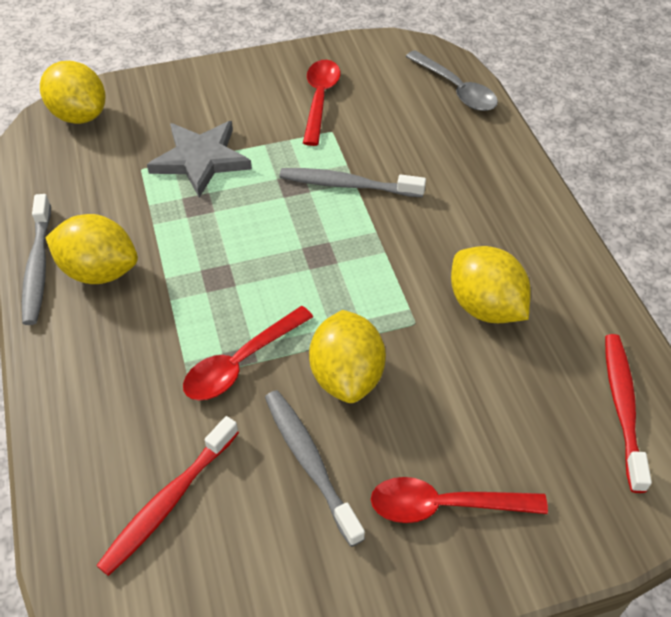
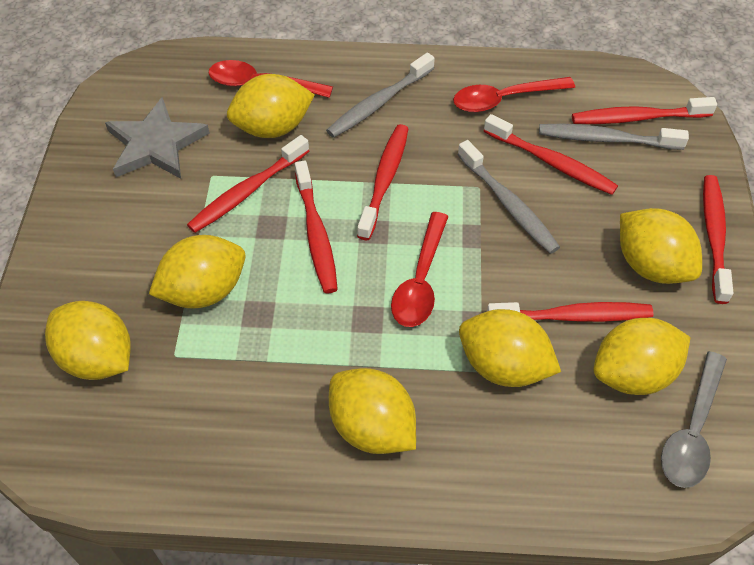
red toothbrush: [96,416,239,576] [605,334,652,493] = 2 -> [187,135,309,233] [295,161,338,293] [357,124,409,240] [484,114,618,195] [487,302,653,322] [572,97,717,124] [703,175,733,304] = 7
yellow lemon: [40,61,105,124] [45,214,138,284] [309,310,386,403] [451,246,531,323] = 4 -> [45,301,131,380] [149,235,245,308] [227,74,315,138] [329,368,416,454] [459,309,561,387] [594,318,690,395] [620,208,702,284] = 7

